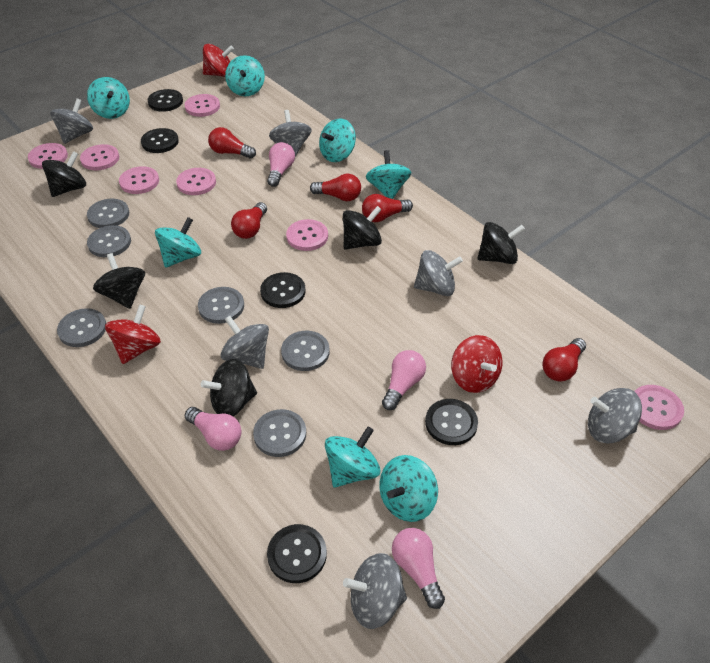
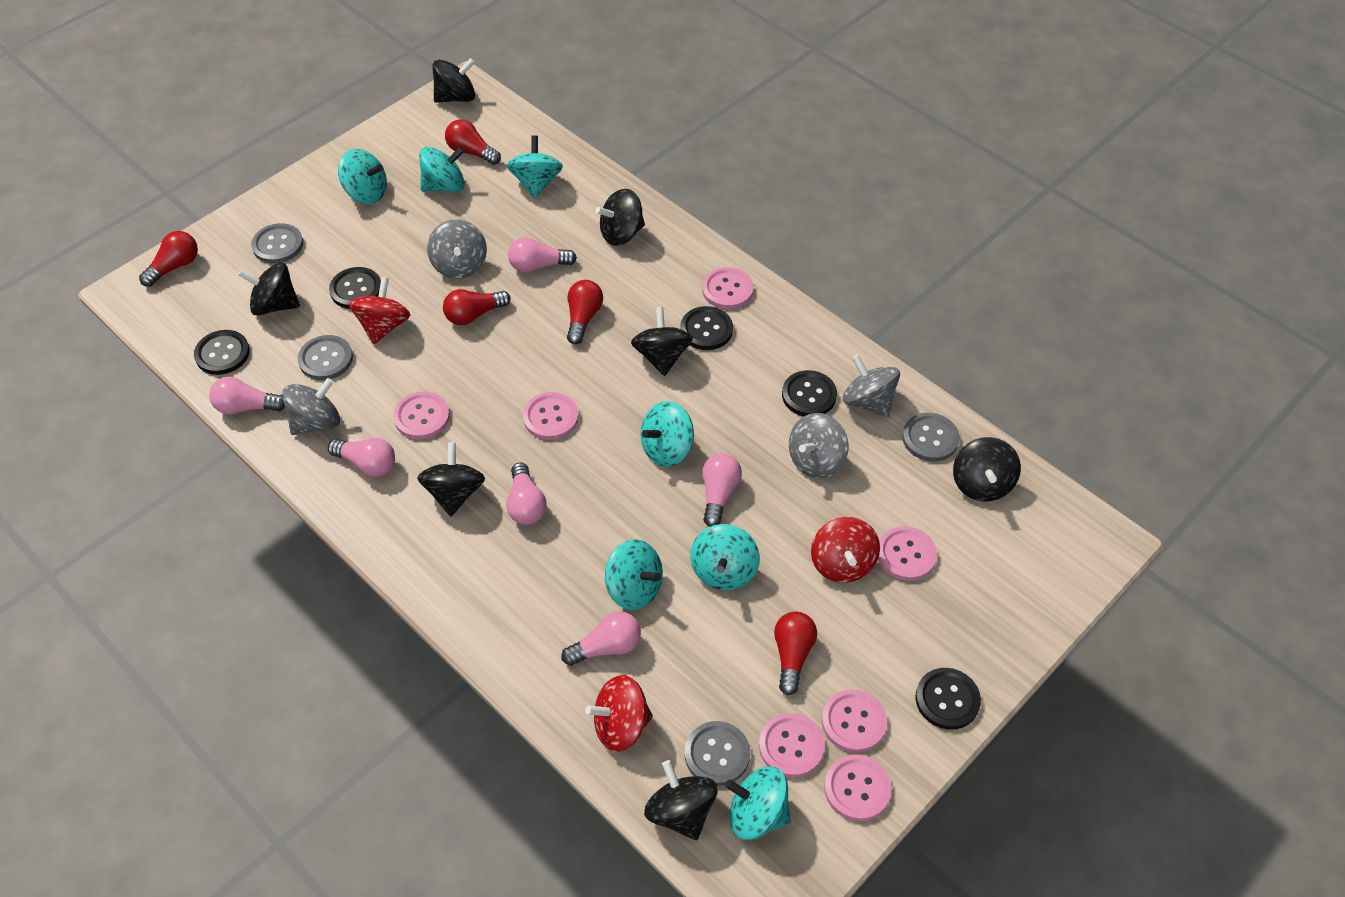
black spinning top: [42,151,86,197] [93,253,145,309] [201,359,257,416] [343,206,382,250] [477,222,525,264] = 5 -> [238,263,300,316] [417,442,485,516] [432,58,475,103] [595,189,645,246] [631,307,693,376] [644,760,718,840] [953,437,1021,501] = 7
grey button: [57,308,106,347] [87,199,129,228] [87,225,131,257] [198,287,244,324] [253,409,306,457] [281,331,330,371] = 6 -> [251,223,303,264] [298,335,353,380] [685,721,750,786] [902,413,960,461] = 4
grey spinning top: [50,98,93,144] [220,316,269,369] [269,110,312,157] [343,553,407,629] [414,250,463,296] [588,388,642,443] = 6 -> [282,378,340,435] [427,219,487,279] [789,413,848,479] [843,355,900,417] = 4
pink light bulb: [185,407,242,451] [267,142,295,187] [382,350,426,410] [392,528,445,609] = 4 -> [209,376,285,415] [328,438,395,477] [506,462,547,525] [508,237,577,273] [561,611,641,666] [702,453,742,527] = 6

